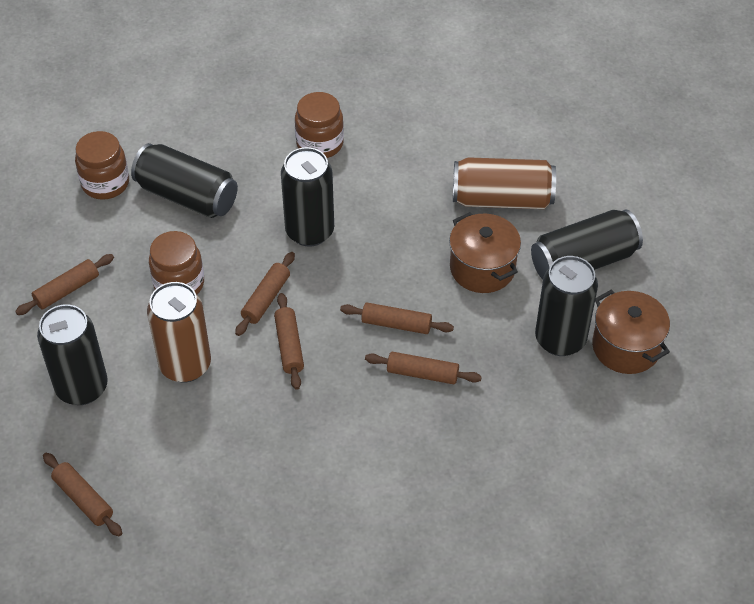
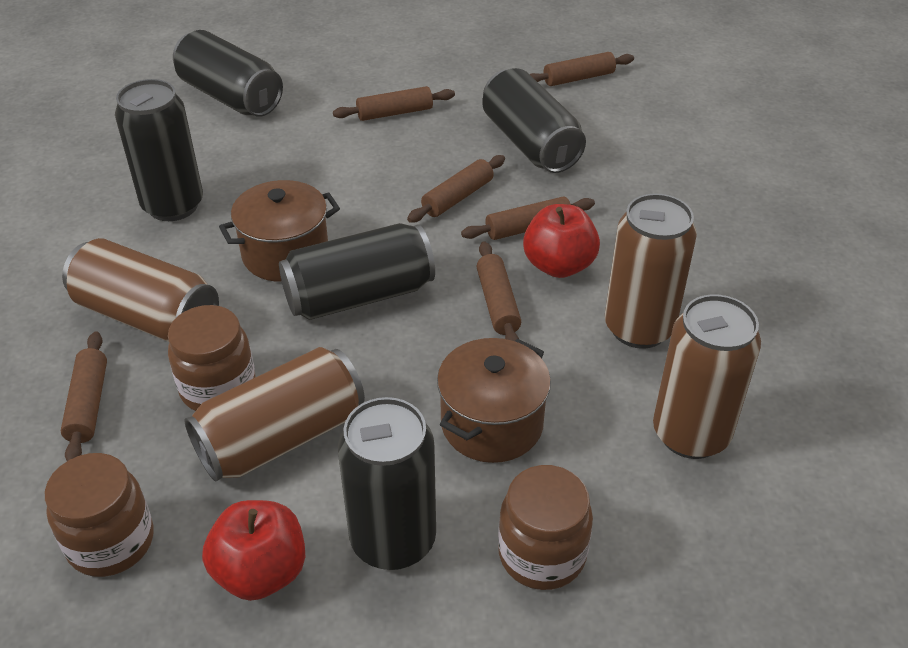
brown can: [147,282,211,383] [453,157,556,209] = 2 -> [62,238,219,342] [184,347,365,482] [605,194,697,349] [653,294,761,459] = 4
red apple: none = 0 -> [202,500,305,601] [523,204,600,278] = 2

